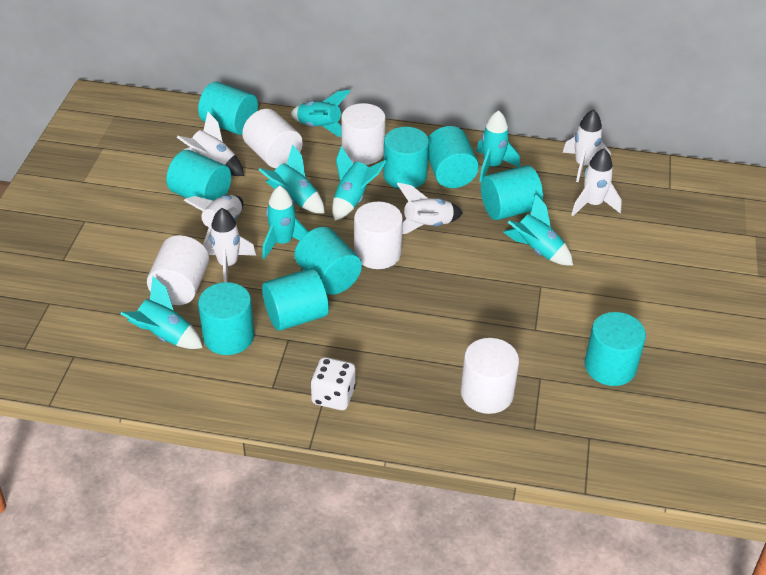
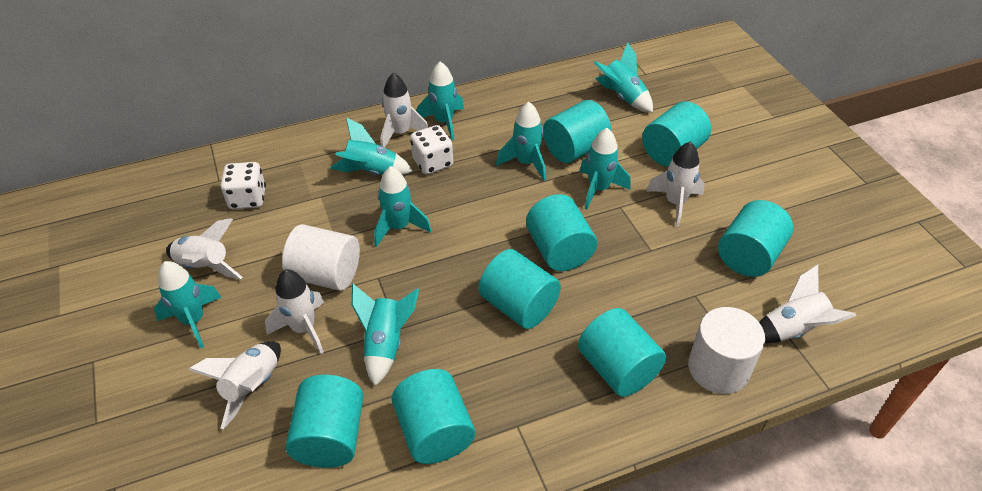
turquoise cylinder: [166,150,231,201] [198,81,258,135] [198,282,254,355] [262,268,329,331] [294,227,362,295] [383,127,429,189] [428,126,479,188] [481,165,543,220] [584,312,646,386] = 9 -> [286,375,363,468] [392,369,475,464] [479,249,561,329] [526,194,597,271] [543,100,612,163] [578,308,666,397] [642,101,711,167] [718,200,793,277] = 8
turquoise rocket: [121,276,203,349] [259,144,325,214] [262,186,309,259] [291,90,350,137] [332,146,386,221] [476,110,520,182] [503,194,573,265] = 7 -> [154,261,222,348] [330,117,413,175] [352,284,419,386] [374,166,431,247] [417,62,464,140] [496,102,546,181] [580,128,631,209] [594,43,653,113] = 8
white cylinder: [147,235,209,305] [242,109,303,168] [341,103,386,165] [354,201,403,269] [461,338,519,414] = 5 -> [282,224,360,291] [688,307,765,394] = 2
white dice: [311,357,356,410] = 1 -> [221,162,266,209] [410,125,453,174] = 2

